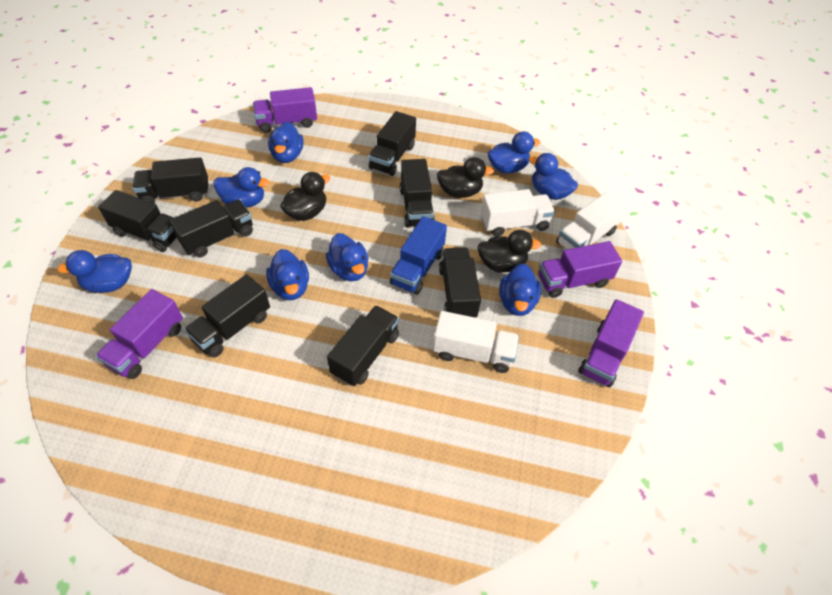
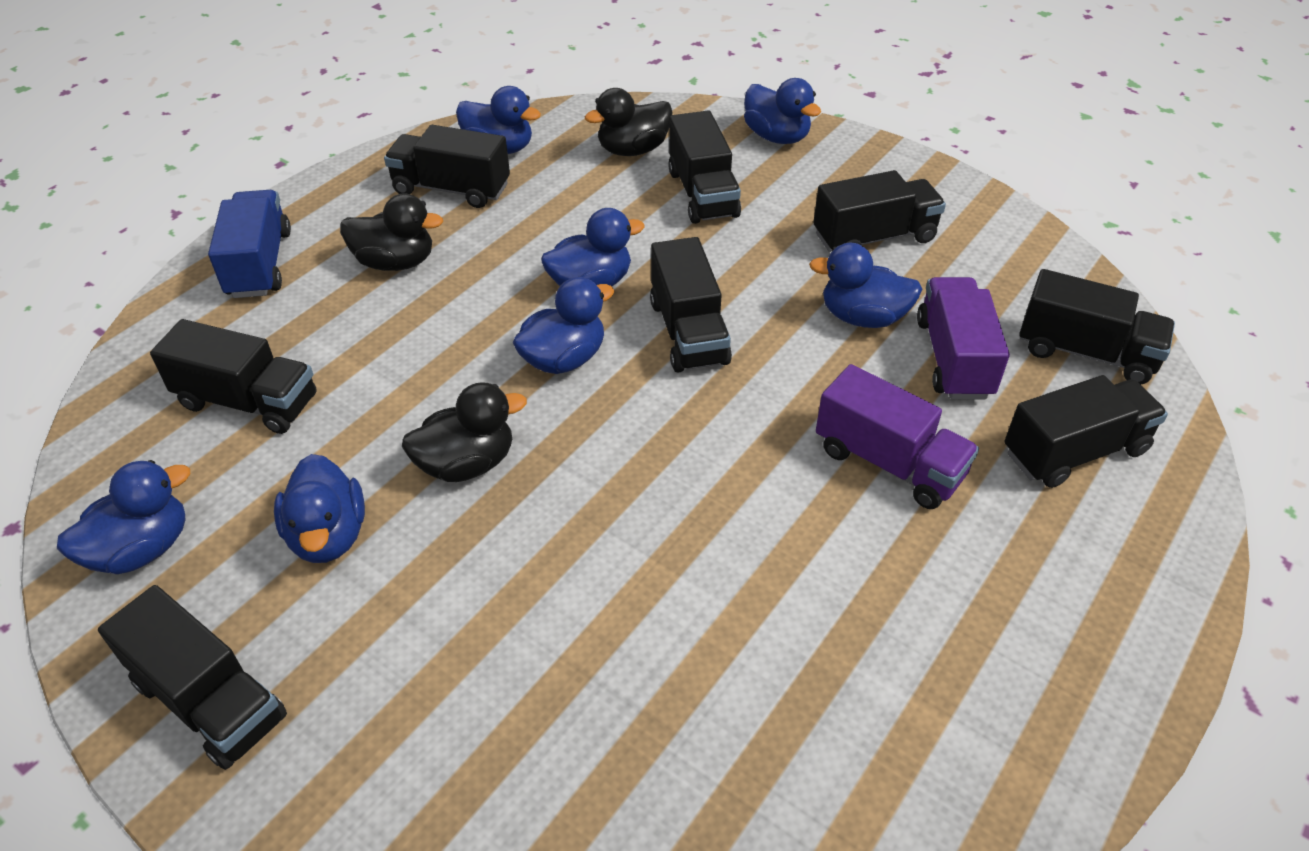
blue duck: [57,250,132,293] [214,167,270,208] [266,249,309,300] [268,122,303,163] [326,233,369,281] [488,131,540,173] [499,263,541,316] [529,153,578,200] = 8 -> [57,460,190,574] [274,454,365,563] [456,86,541,154] [513,277,614,374] [541,208,645,286] [744,78,821,144] [809,243,922,328] = 7
purple truck: [96,289,183,379] [253,87,317,133] [538,241,622,298] [578,299,644,387] = 4 -> [816,364,979,509] [917,277,1010,399] = 2
white truck: [433,311,519,373] [481,189,555,236] [556,191,627,249] = 3 -> none = 0

